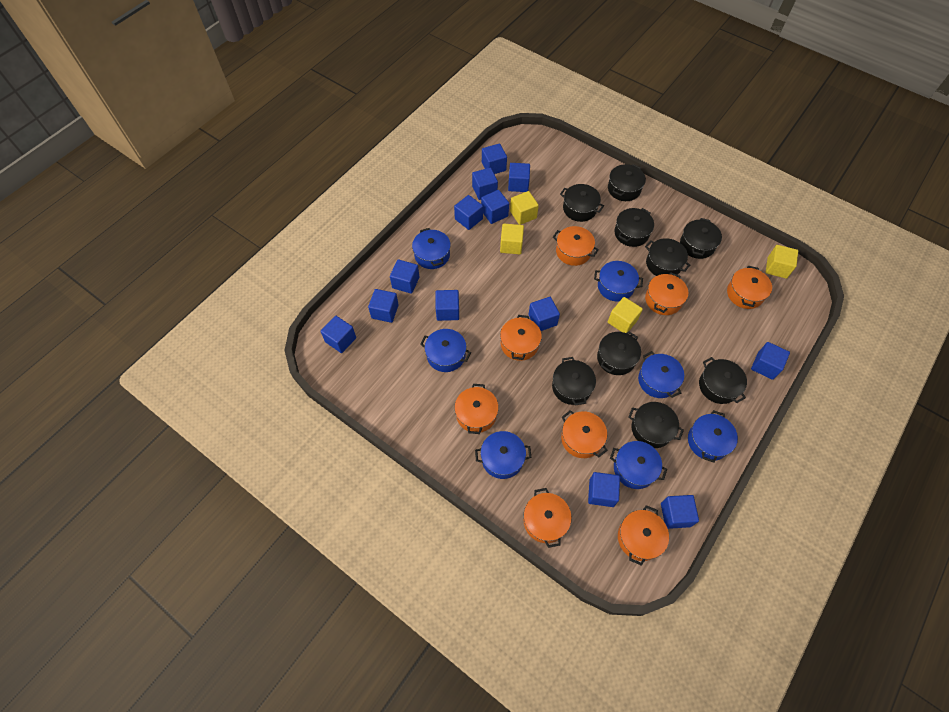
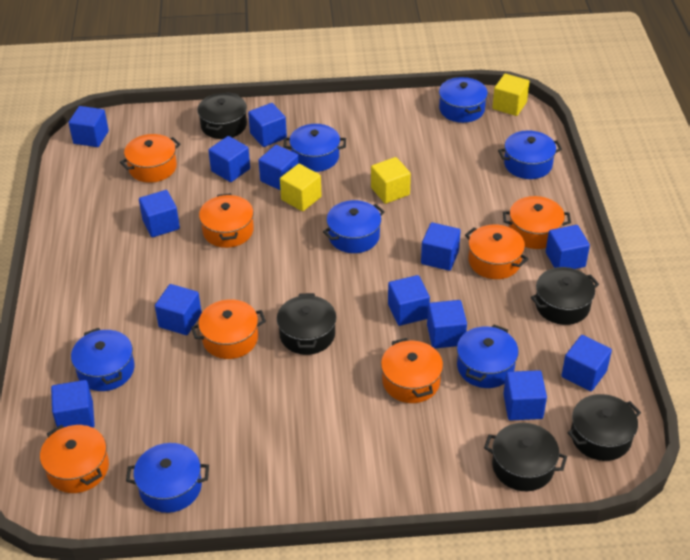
black pot: [552,357,596,406] [560,184,604,222] [597,331,641,375] [608,164,646,201] [614,208,654,247] [628,402,684,448] [645,238,690,276] [680,218,722,259] [699,357,747,404] = 9 -> [197,92,247,139] [277,293,336,355] [484,423,567,491] [531,267,599,325] [567,394,641,461] = 5
orange pot: [455,384,499,434] [500,315,542,361] [523,488,572,548] [553,226,599,266] [561,410,608,458] [618,505,669,566] [645,272,688,315] [727,266,772,309] = 8 -> [40,425,109,493] [120,134,181,183] [191,299,266,359] [199,193,254,248] [381,338,443,403] [465,224,528,279] [503,196,571,249] = 7
yellow cube: [500,224,524,254] [510,191,539,225] [608,297,643,333] [766,245,798,279] = 4 -> [280,164,322,211] [371,157,411,204] [492,74,529,116] = 3

